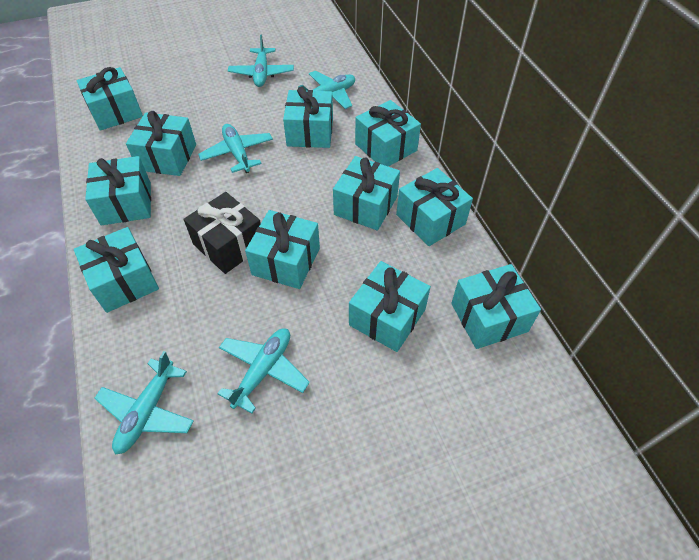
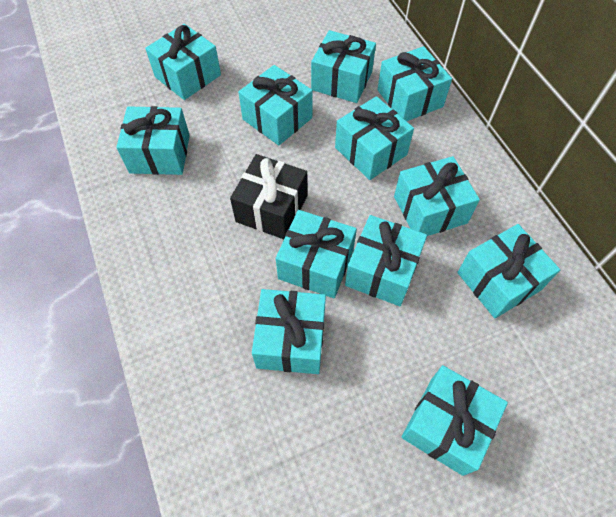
turquoise gift: [74,227,159,313] [76,67,143,131] [85,156,151,225] [126,111,196,176] [245,210,320,289] [283,87,333,148] [333,156,400,231] [349,261,431,352] [355,100,421,167] [396,168,473,246] [451,264,541,349] = 11 -> [116,106,190,175] [145,24,221,100] [238,65,313,145] [252,289,326,374] [276,210,357,298] [311,30,376,103] [335,96,414,180] [345,215,427,306] [377,46,452,121] [394,156,480,236] [402,365,508,476] [457,224,560,318] = 12
turquoise plane: [94,351,194,455] [198,124,273,173] [217,328,310,414] [228,34,294,87] [298,70,355,109] = 5 -> none = 0

